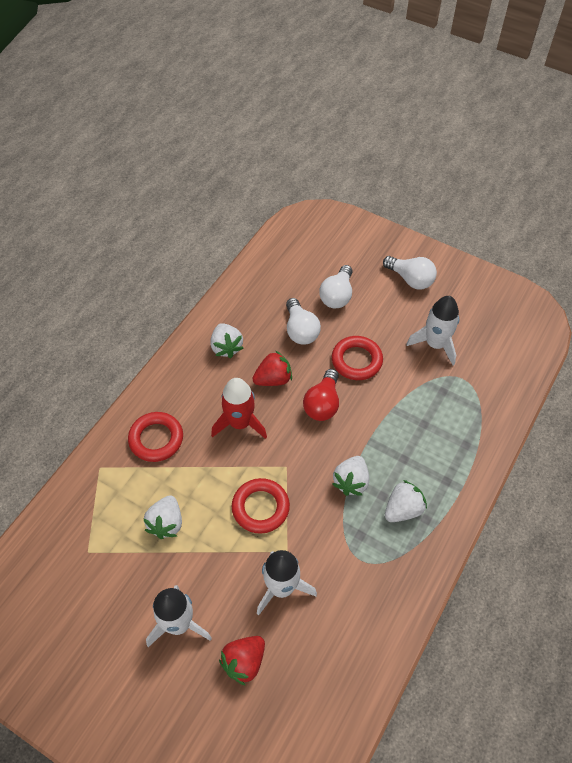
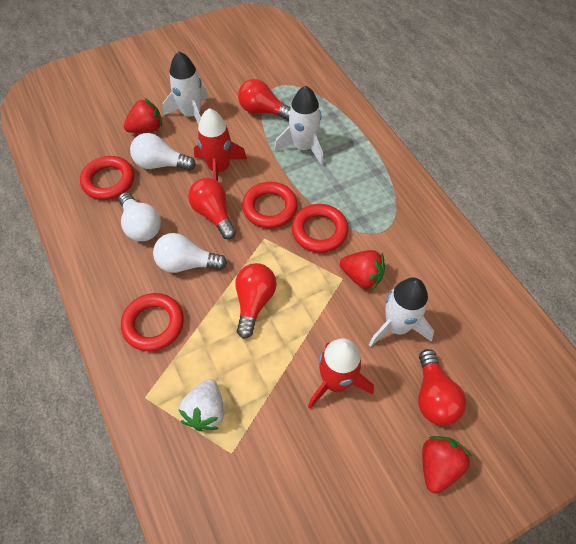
red light bulb: [303,369,339,421] = 1 -> [188,178,236,240] [235,263,277,339] [238,79,291,121] [418,349,466,426] = 4
red ring: [128,412,183,462] [232,478,290,534] [332,336,383,380] = 3 -> [80,156,134,200] [121,293,184,352] [242,182,298,229] [291,204,348,253] = 4
red rocket: [211,378,267,439] = 1 -> [194,108,247,181] [308,338,374,409] = 2
red strawberry: [219,636,265,686] [252,350,292,386] = 2 -> [124,98,162,133] [340,250,385,291] [422,436,472,494] = 3
white strawberry: [144,495,182,539] [211,323,244,358] [332,456,369,496] [385,480,427,522] = 4 -> [178,379,224,431] = 1

